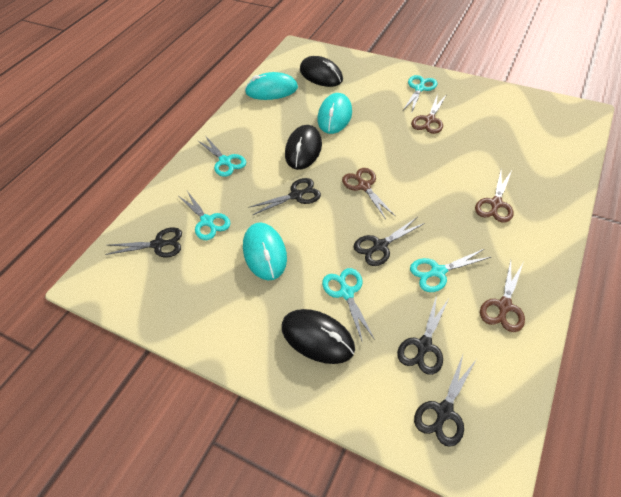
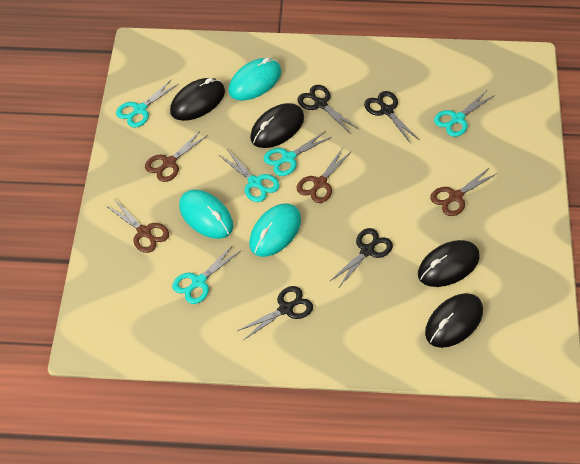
black mouse: [282,309,355,364] [285,125,322,170] [300,56,343,87] = 3 -> [170,78,225,121] [250,103,304,148] [418,240,480,287] [425,293,483,348] = 4
black scissors: [105,227,182,257] [248,178,321,215] [354,217,425,266] [397,295,449,375] [414,355,476,447] = 5 -> [237,286,313,340] [298,85,358,133] [329,228,393,287] [364,91,419,144] = 4

